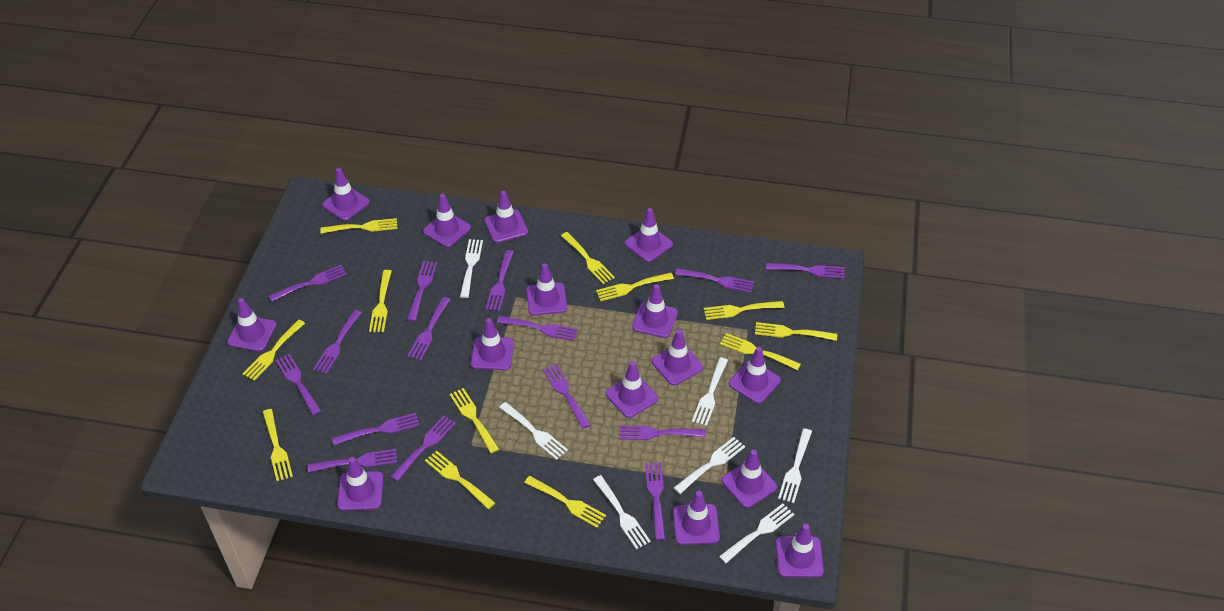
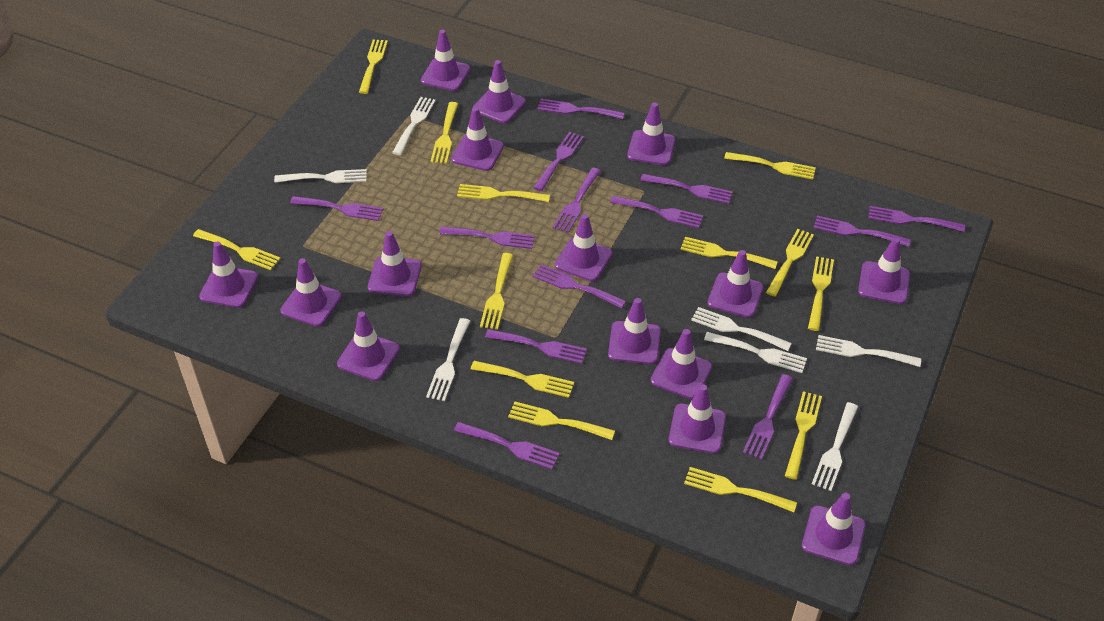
purple fork: [269,265,347,302] [276,354,321,416] [308,449,397,473] [313,310,362,374] [332,413,420,445] [390,415,456,481] [407,261,437,321] [407,297,451,360] [485,250,514,311] [497,316,578,341] [543,364,591,429] [619,425,706,440] [645,462,665,540] [675,268,754,293] [766,263,844,279] = 15 -> [290,196,383,221] [439,226,535,249] [454,422,560,469] [485,329,587,364] [533,132,584,191] [533,264,626,309] [537,99,625,119] [553,168,601,233] [610,196,703,228] [640,174,733,204] [743,374,793,460] [814,215,911,247] [868,206,965,232] = 13
yellow fork: [243,320,305,381] [263,409,293,481] [320,218,397,234] [369,270,392,332] [425,451,495,509] [450,388,499,453] [524,476,606,528] [561,232,615,284] [596,273,674,301] [704,301,784,320] [720,333,801,370] [755,322,837,341] = 12 -> [193,229,281,270] [359,39,388,94] [430,102,458,164] [457,184,550,202] [471,361,574,398] [480,253,513,330] [508,402,615,440] [680,237,778,269] [684,467,797,512] [724,152,816,180] [766,229,814,297] [785,391,822,480] [808,256,834,331] = 13

